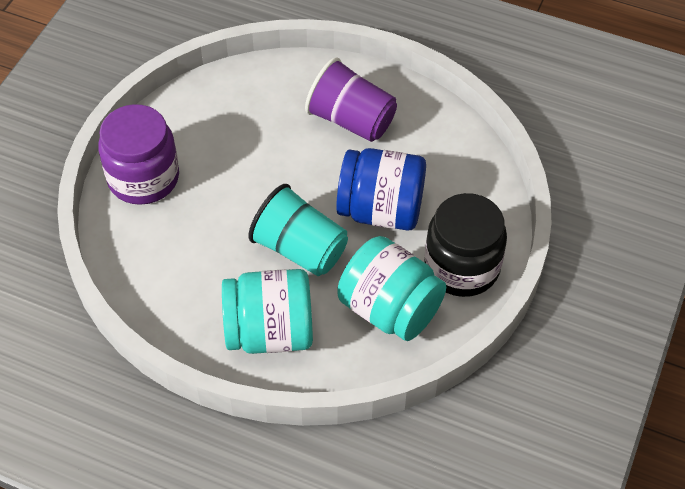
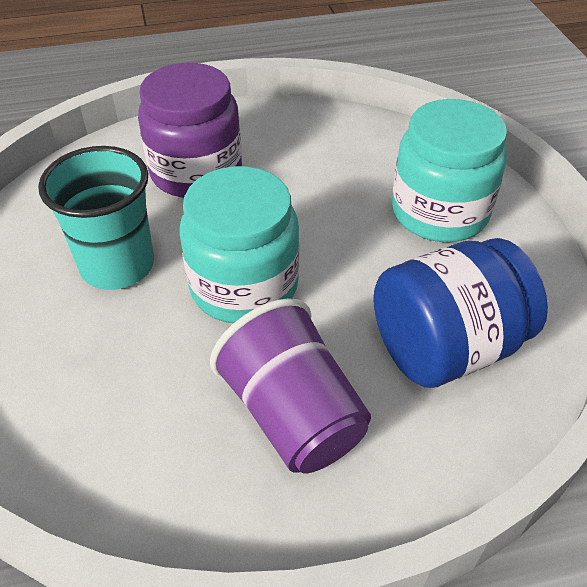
black jar: [424,193,507,297] = 1 -> none = 0

